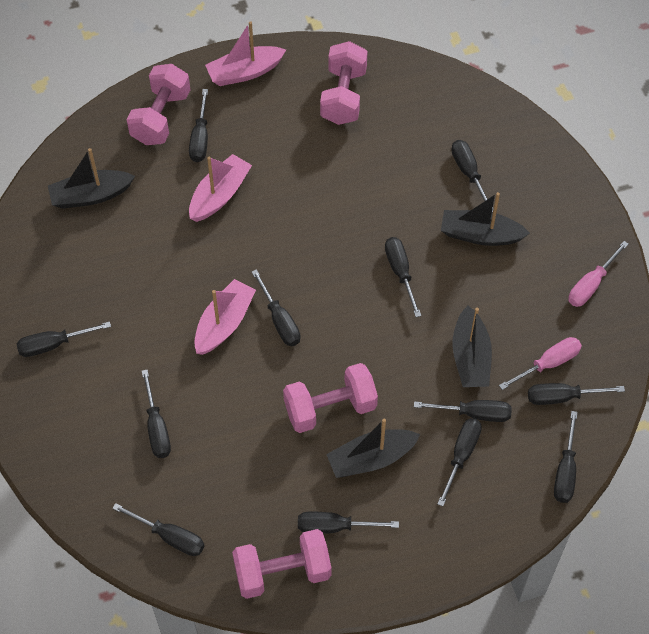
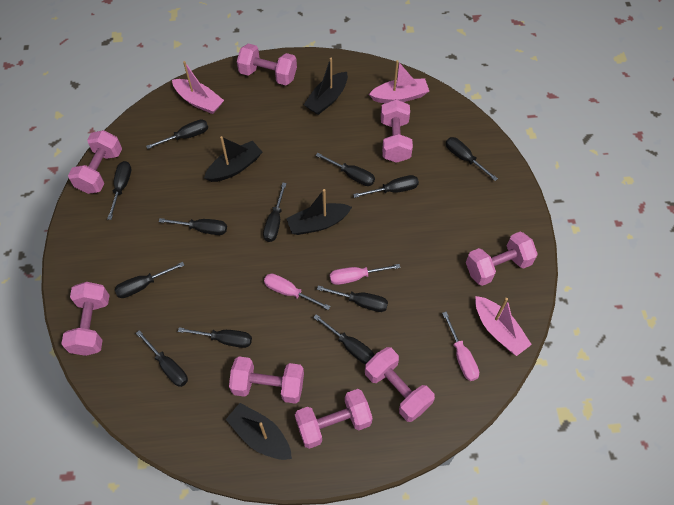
pink dumbbell: [126,64,190,145] [232,529,332,599] [283,363,378,433] [320,41,368,125] = 4 -> [61,282,109,356] [68,130,122,194] [229,356,304,404] [237,44,297,85] [295,389,373,449] [365,347,435,422] [381,99,413,163] [466,231,538,286] = 8
pink screwdriver: [499,337,582,390] [568,241,628,307] = 2 -> [264,274,330,310] [330,264,400,285] [442,312,479,381] = 3

